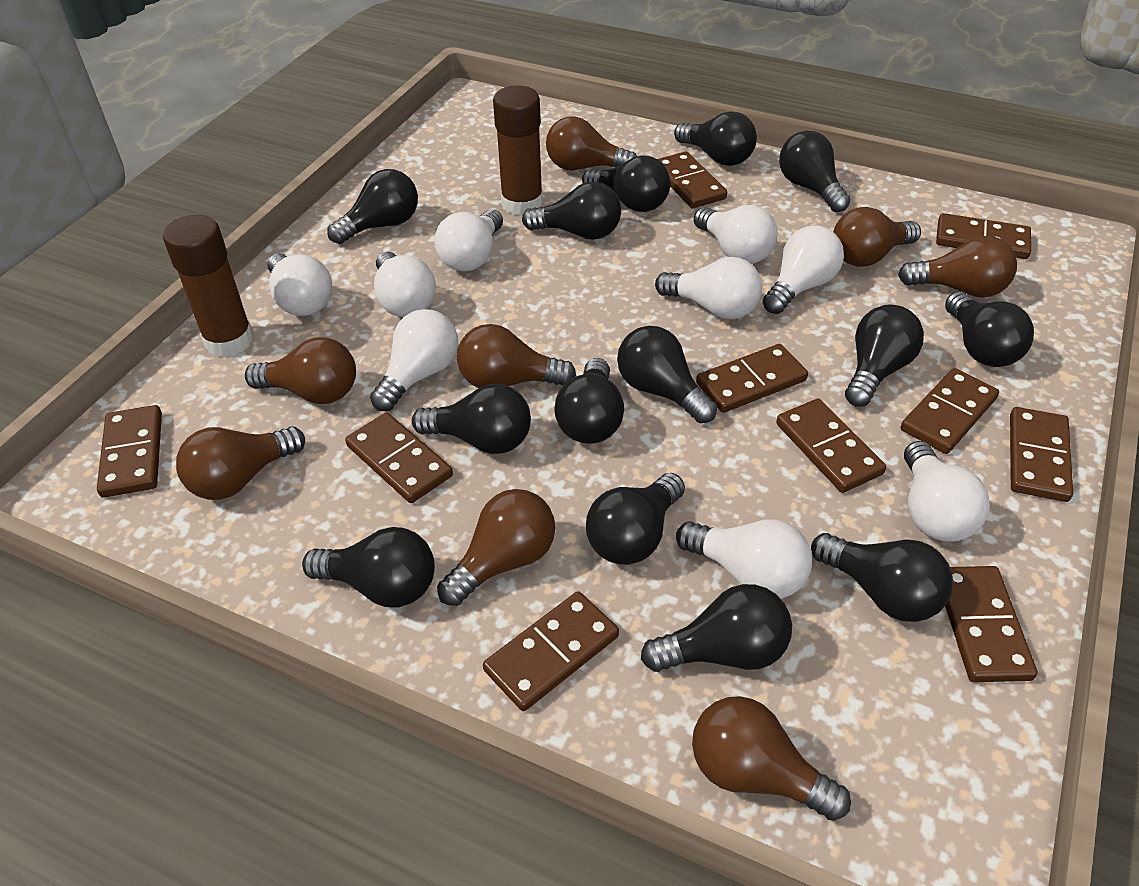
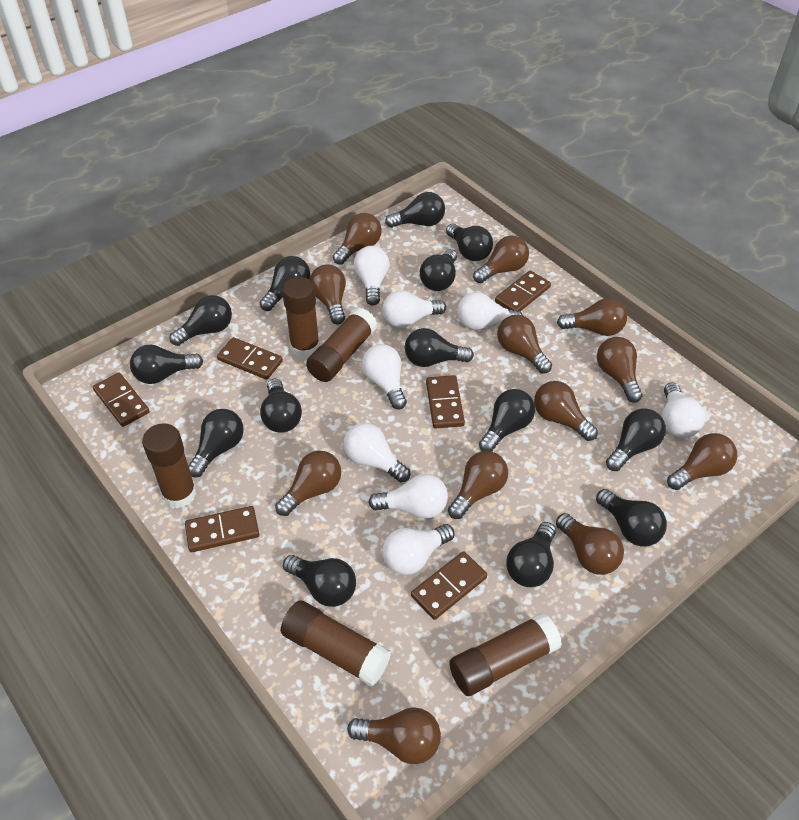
brown domino: [97,405,162,498] [345,413,453,503] [483,591,619,711] [658,151,727,208] [696,344,808,413] [776,398,886,493] [901,368,999,454] [936,213,1031,259] [945,566,1038,682] [1010,407,1073,502] = 10 -> [93,373,150,427] [185,506,259,552] [217,337,283,380] [411,551,487,620] [426,375,465,429] [495,270,551,311] = 6
brown glue stick: [163,215,254,357] [493,86,543,216] = 2 -> [142,423,196,508] [281,600,391,686] [282,277,320,358] [306,308,378,382] [449,613,562,696] = 5
brown light bulb: [176,426,305,500] [245,337,356,404] [437,489,555,606] [457,324,576,388] [546,116,637,171] [692,696,851,821] [833,207,921,266] [898,236,1017,298] = 8 -> [275,450,341,516] [310,264,346,325] [333,213,382,264] [347,707,441,764] [448,451,508,519] [473,236,529,283] [497,315,552,374] [534,381,598,441] [556,513,624,575] [557,298,627,336] [597,337,643,403] [667,433,737,490] = 12
white light bulb: [267,253,332,316] [370,309,458,411] [374,251,436,317] [434,209,503,271] [655,257,762,319] [676,519,812,599] [694,205,778,264] [762,225,844,314] [904,441,990,542] = 9 -> [344,423,410,482] [354,246,390,305] [362,344,407,410] [368,474,448,518] [382,524,454,575] [383,290,446,328] [457,292,523,330] [662,382,705,438] = 8

